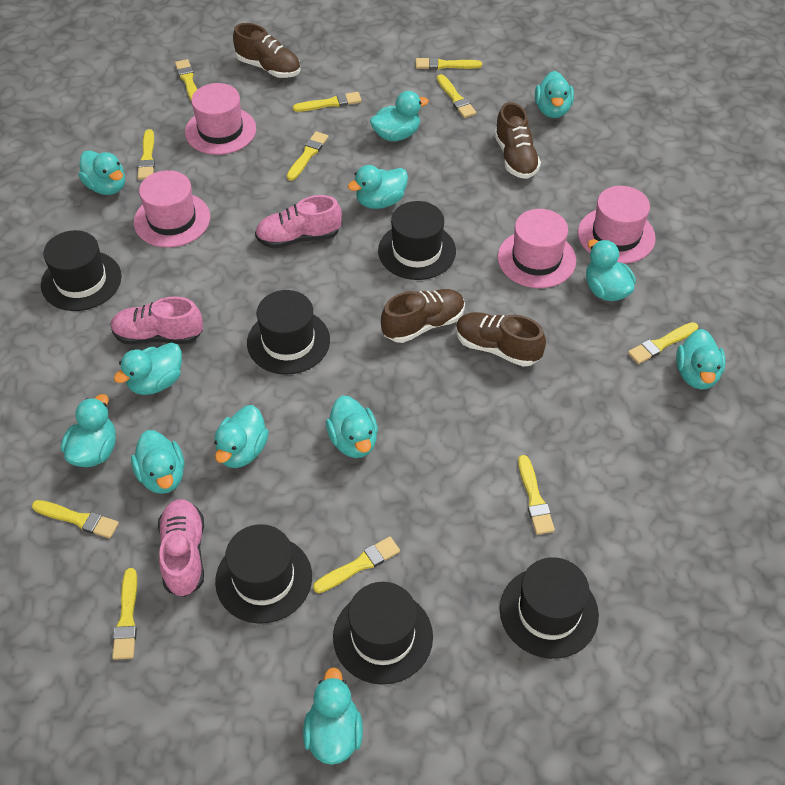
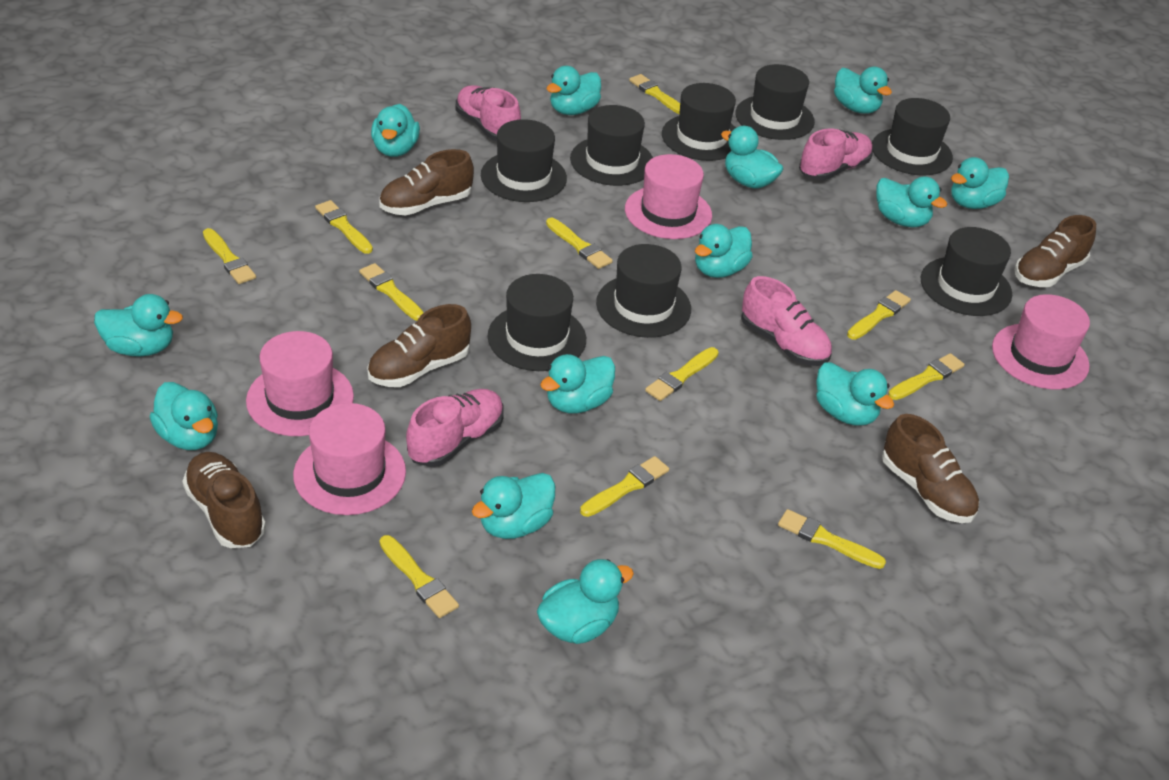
black hat: [41,230,122,311] [215,524,312,624] [247,290,330,375] [333,582,433,685] [378,201,456,280] [500,557,599,659] = 6 -> [481,119,567,202] [487,274,586,371] [570,105,653,186] [596,244,691,338] [662,83,736,161] [735,64,815,140] [872,98,953,176] [921,227,1012,316] = 8
brown shoe: [233,23,301,78] [381,289,465,343] [456,312,546,367] [494,102,541,179] = 4 -> [182,452,266,548] [367,304,471,387] [379,149,474,215] [882,414,979,523] [1015,215,1096,287] = 5
pink shoe: [111,296,203,345] [158,499,204,597] [255,195,342,248] = 3 -> [406,389,504,467] [456,85,521,141] [741,276,832,366] [799,129,873,180] = 4
turquoise duck: [61,394,116,467] [78,150,125,195] [114,342,182,395] [131,430,184,494] [214,405,269,468] [303,667,363,765] [326,396,378,458] [348,165,408,209] [370,91,429,141] [535,71,574,118] [586,239,636,301] [676,329,726,390] = 12 -> [94,294,183,357] [150,382,218,450] [371,104,420,157] [472,473,555,539] [537,559,634,644] [540,354,615,413] [547,66,601,115] [695,224,753,278] [721,126,783,189] [816,362,894,426] [834,67,892,114] [877,176,947,227] [951,157,1009,209] = 13

